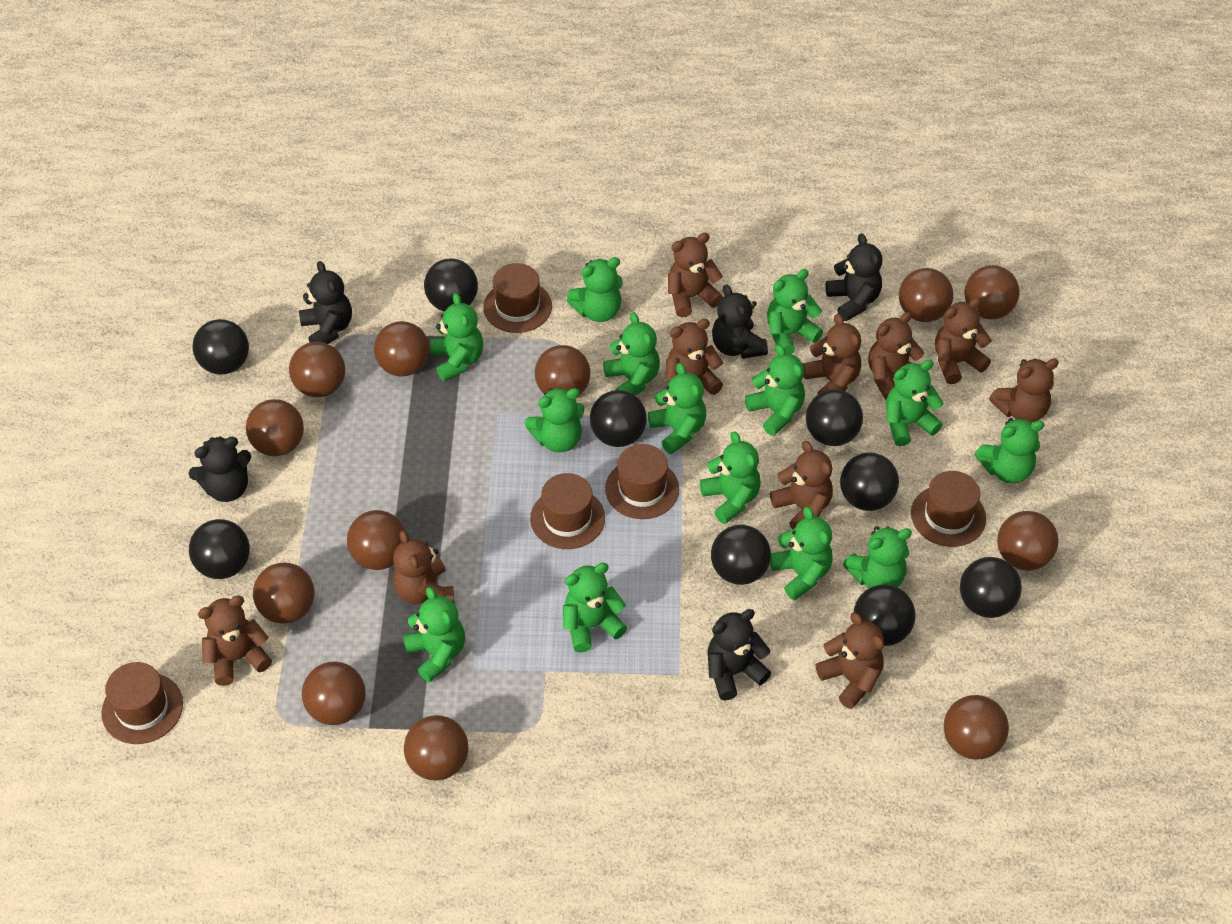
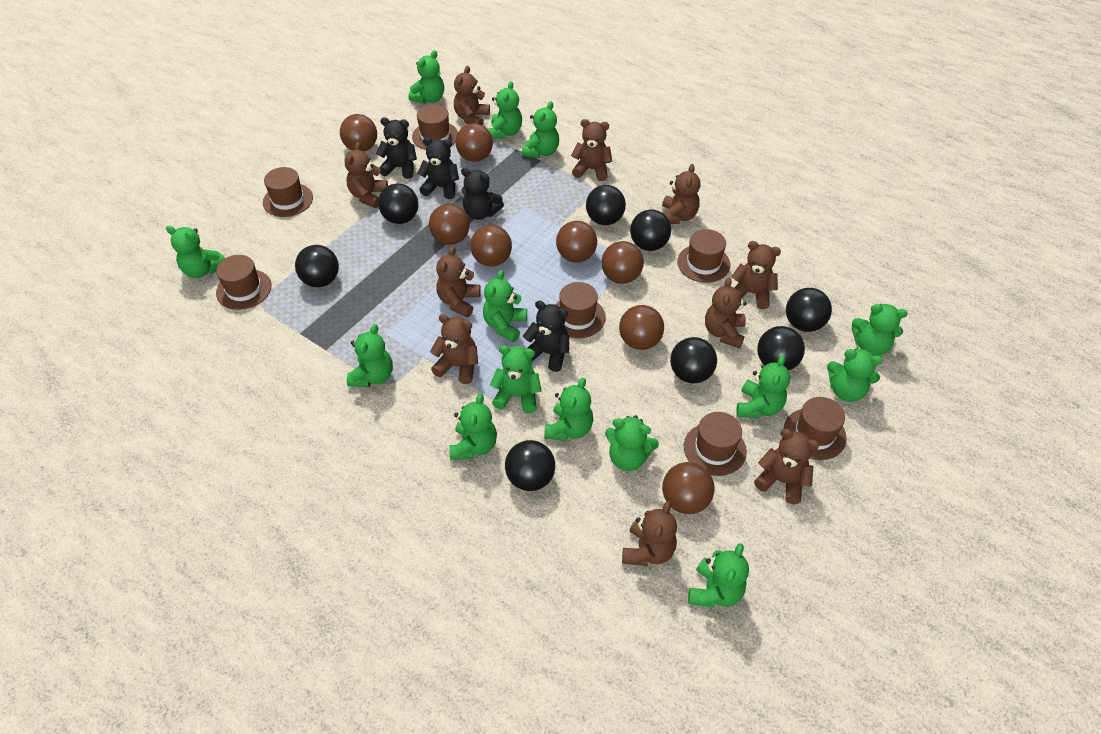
black ball: [189,519,250,579] [192,319,249,375] [424,259,478,312] [590,390,647,447] [711,525,771,585] [806,389,863,446] [840,453,899,511] [854,584,915,646] [960,557,1022,618] = 9 -> [295,245,339,287] [378,183,419,224] [505,440,555,491] [586,185,626,225] [630,209,671,251] [670,337,717,383] [757,326,805,371] [786,288,832,332] = 8
black teddy bear: [189,436,251,502] [299,261,352,344] [708,609,771,700] [712,284,768,359] [825,233,882,321] = 5 -> [376,117,417,179] [417,137,459,199] [461,168,504,220] [523,300,569,372] = 4
brown ball: [246,399,304,456] [253,562,315,624] [289,342,345,397] [302,662,366,725] [347,510,405,570] [374,321,430,376] [404,715,469,781] [535,345,590,394] [899,268,953,322] [944,695,1009,760] [964,265,1019,319] [997,511,1059,570] = 12 -> [340,114,377,151] [429,204,470,245] [456,123,493,162] [470,225,512,267] [556,221,597,263] [601,241,644,284] [619,305,664,350] [662,462,715,514] = 8
brown hat: [101,662,183,744] [483,263,552,333] [530,473,605,549] [605,444,679,519] [911,471,986,547] = 5 -> [216,255,272,310] [263,167,313,217] [412,104,458,150] [555,282,606,339] [677,229,730,283] [684,412,747,476] [784,397,847,460] = 7

